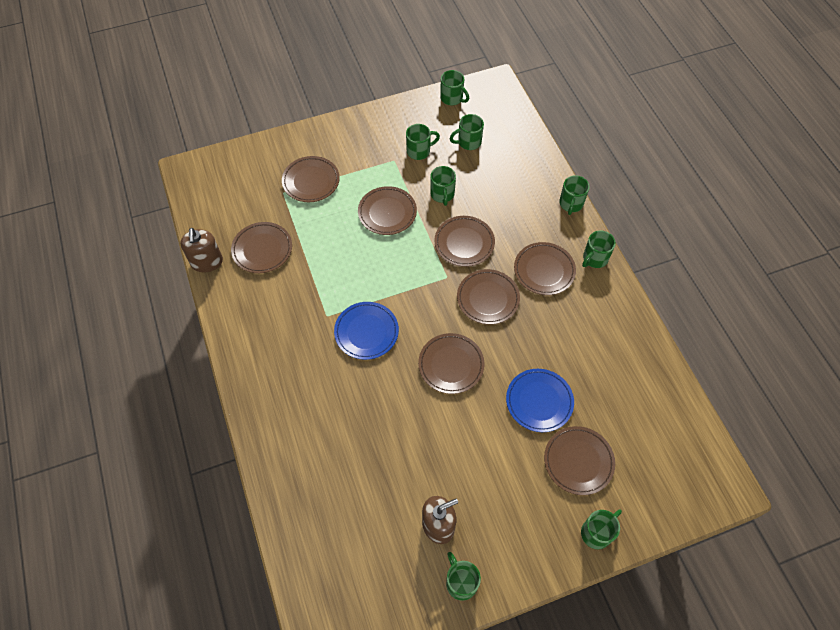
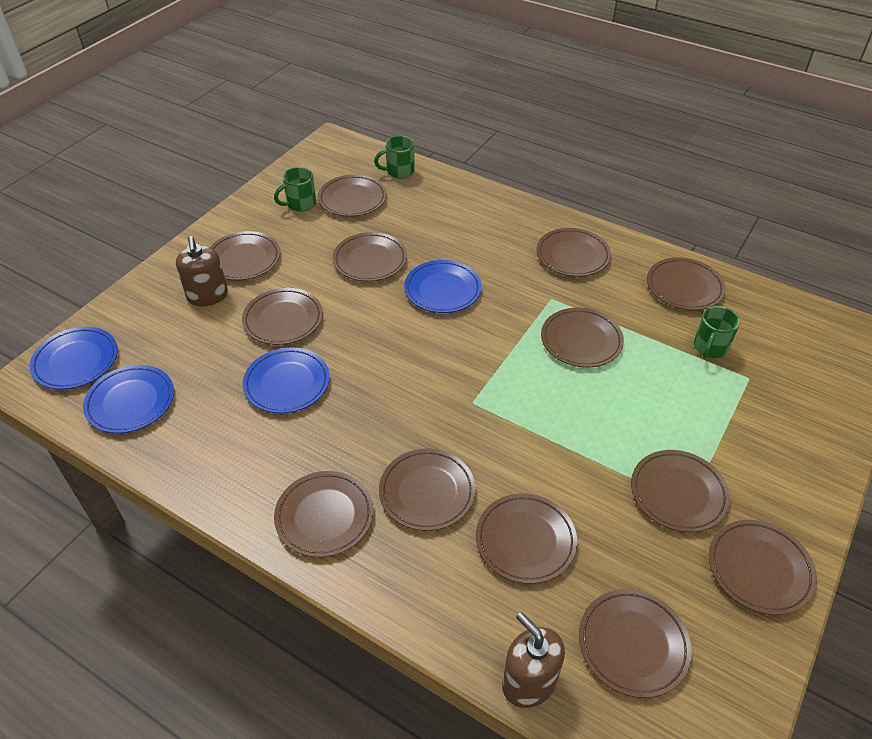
blue plate: [334,302,399,360] [506,369,574,432] = 2 -> [30,327,118,390] [83,365,174,434] [243,347,330,414] [404,260,482,313] = 4
brown plate: [231,222,292,273] [282,156,340,202] [358,186,417,235] [418,333,485,394] [434,216,495,267] [457,269,520,325] [514,242,576,295] [544,426,615,495] = 8 -> [210,231,280,281] [242,288,323,345] [274,471,373,557] [318,174,387,217] [333,232,407,282] [379,449,475,531] [476,493,577,584] [536,228,611,277] [541,308,624,368] [579,589,692,698] [631,450,730,532] [647,257,726,310] [709,520,817,615] = 13
green mug: [406,124,440,160] [430,166,456,206] [440,70,469,105] [446,552,481,601] [450,114,484,150] [559,175,590,215] [581,509,622,549] [582,231,616,268] = 8 -> [274,167,316,212] [374,136,415,179] [694,306,740,358] = 3

